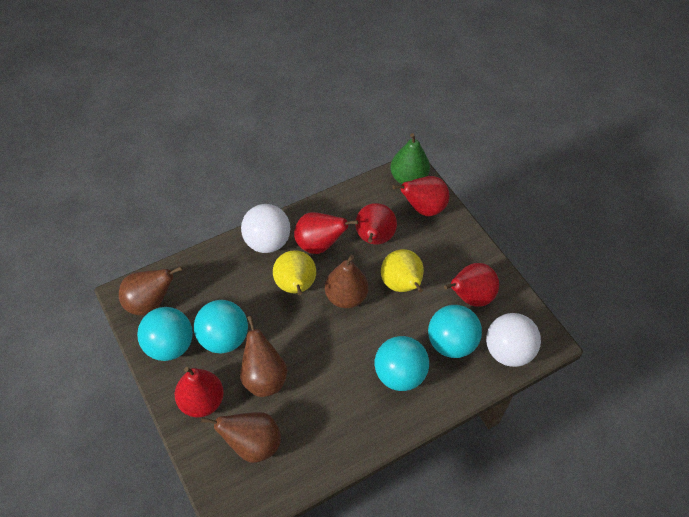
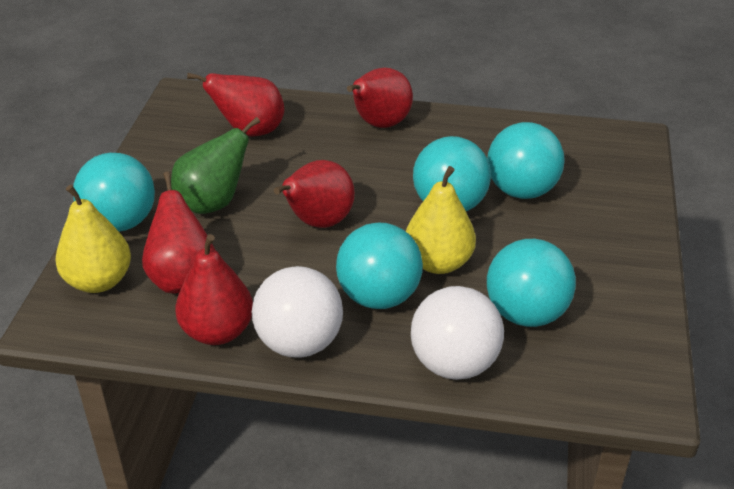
brown pear: [119,266,183,316] [201,412,281,463] [240,316,288,397] [325,255,368,308] = 4 -> none = 0
turquoise ball: [137,307,193,361] [194,300,248,353] [375,336,429,391] [428,305,482,358] = 4 -> [73,153,155,232] [336,223,423,309] [413,136,491,211] [487,122,565,199] [487,239,576,327] = 5

